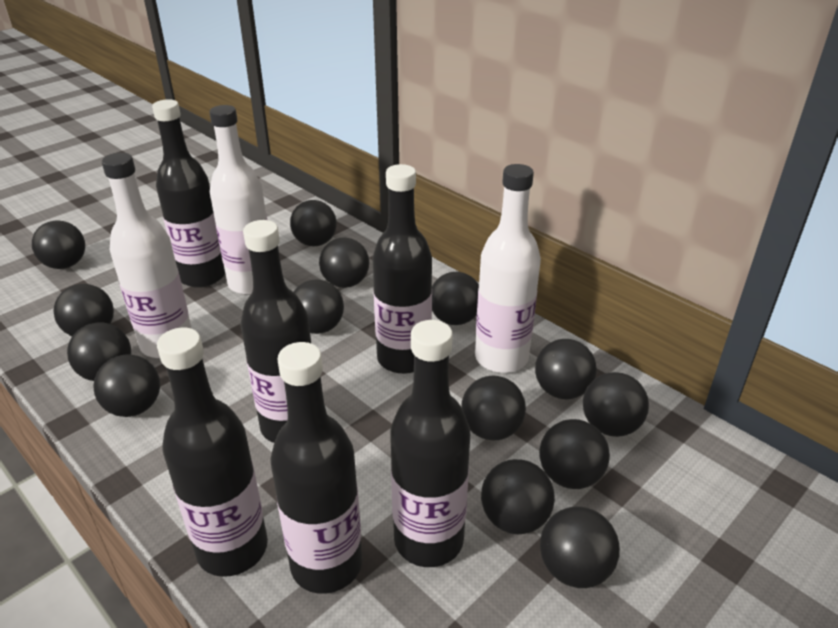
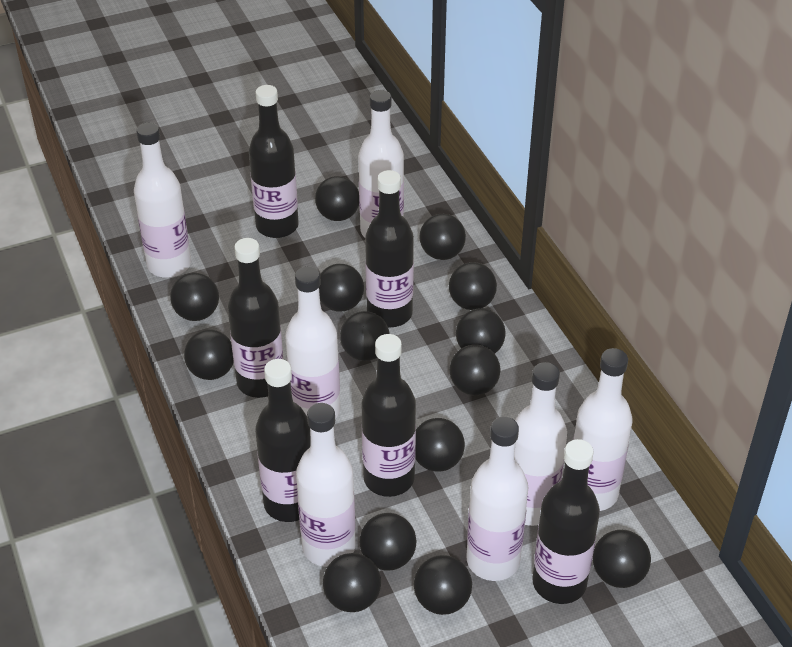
white bottle: [102,153,192,358] [209,105,267,295] [475,164,541,373] = 3 -> [134,123,191,278] [285,266,340,419] [296,403,356,567] [359,90,404,237] [466,417,529,581] [515,362,567,526] [573,348,633,511] = 7

